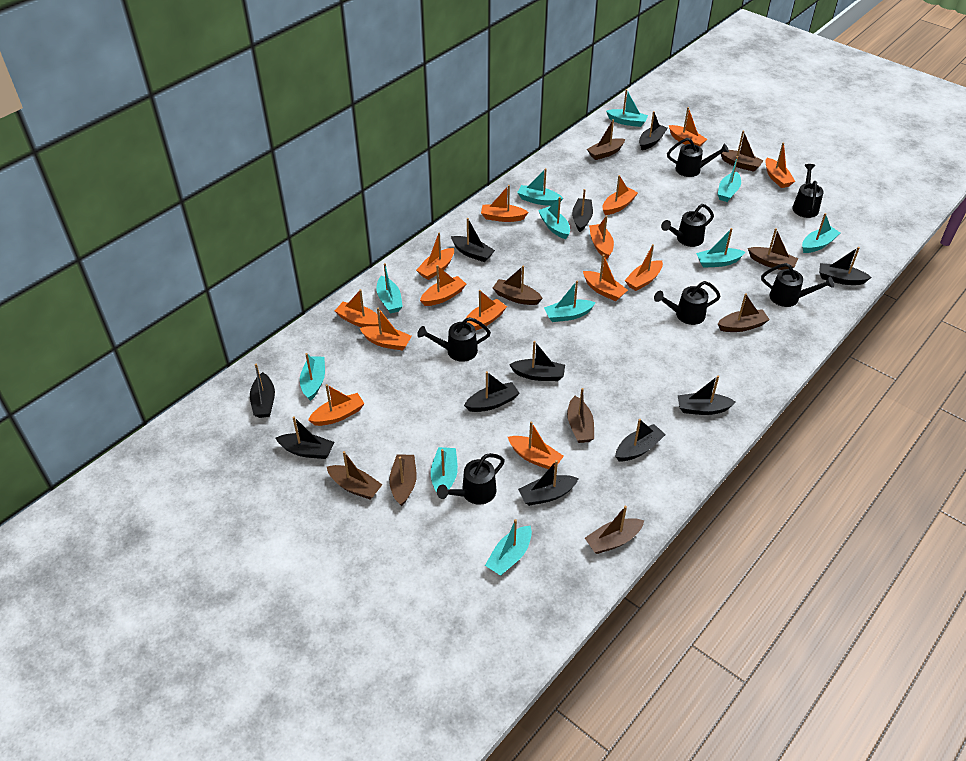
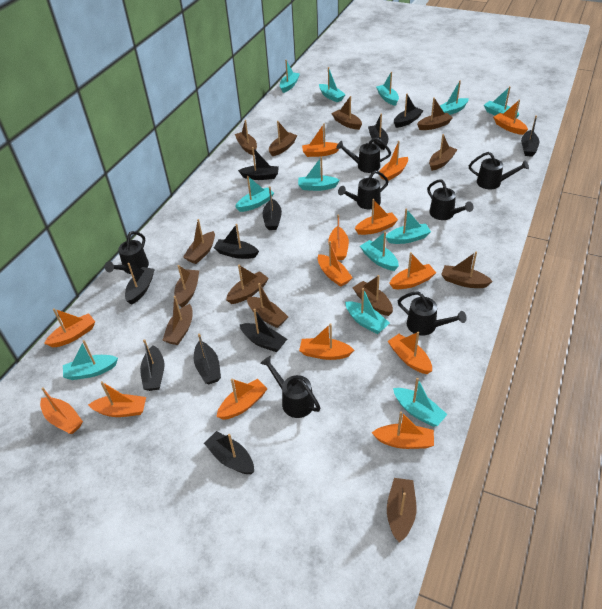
brown boat: [327,451,382,500] [389,454,417,507] [493,266,543,305] [567,388,594,443] [585,506,644,554] [587,119,625,160] [718,293,770,332] [721,130,764,172] [748,228,798,270] = 9 -> [163,296,193,345] [174,265,199,308] [183,219,215,264] [226,265,269,304] [235,120,257,155] [247,283,288,328] [269,121,298,156] [331,96,362,130] [352,275,393,316] [387,478,416,543] [417,97,453,130] [429,134,458,171] [441,252,493,288] = 13
turquoise boat: [300,353,325,401] [377,263,403,314] [431,447,458,492] [485,519,532,576] [517,168,563,206] [538,197,570,239] [544,281,596,322] [606,89,648,127] [696,228,745,268] [717,156,741,202] [802,213,840,253] = 11 -> [63,340,118,380] [235,176,274,212] [280,60,300,93] [298,157,340,191] [319,67,346,102] [345,288,390,334] [360,231,399,271] [376,72,399,106] [386,208,431,244] [393,378,447,427] [440,80,469,115] [484,86,520,118] = 12

